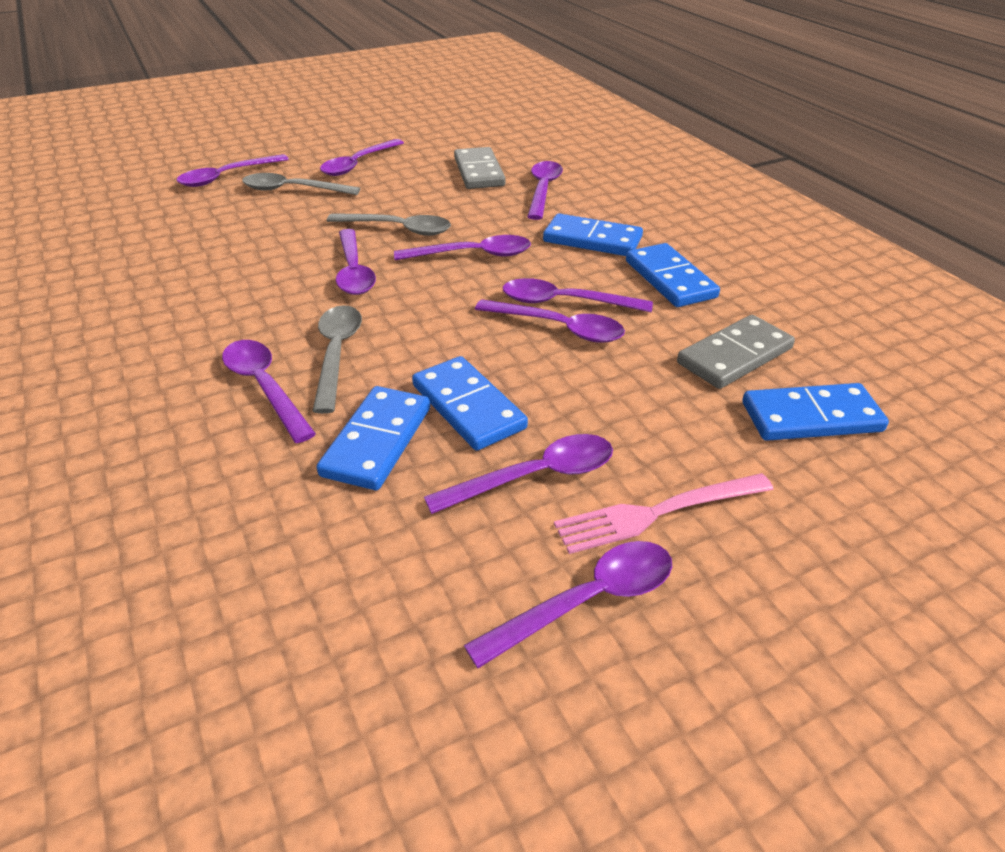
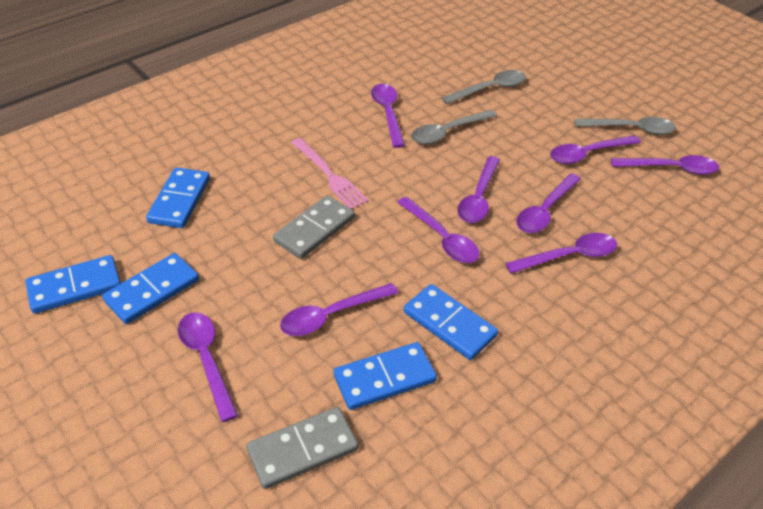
purple spoon: [177,154,289,187] [222,340,316,443] [320,139,404,176] [336,229,376,295] [394,235,531,260] [424,434,613,514] [464,541,672,668] [475,299,625,343] [503,278,653,312] [527,161,563,220] = 10 -> [178,312,238,422] [280,283,398,336] [371,84,405,148] [397,196,480,263] [457,156,500,223] [505,233,617,274] [516,173,581,233] [550,135,641,164] [611,155,719,175] = 9

